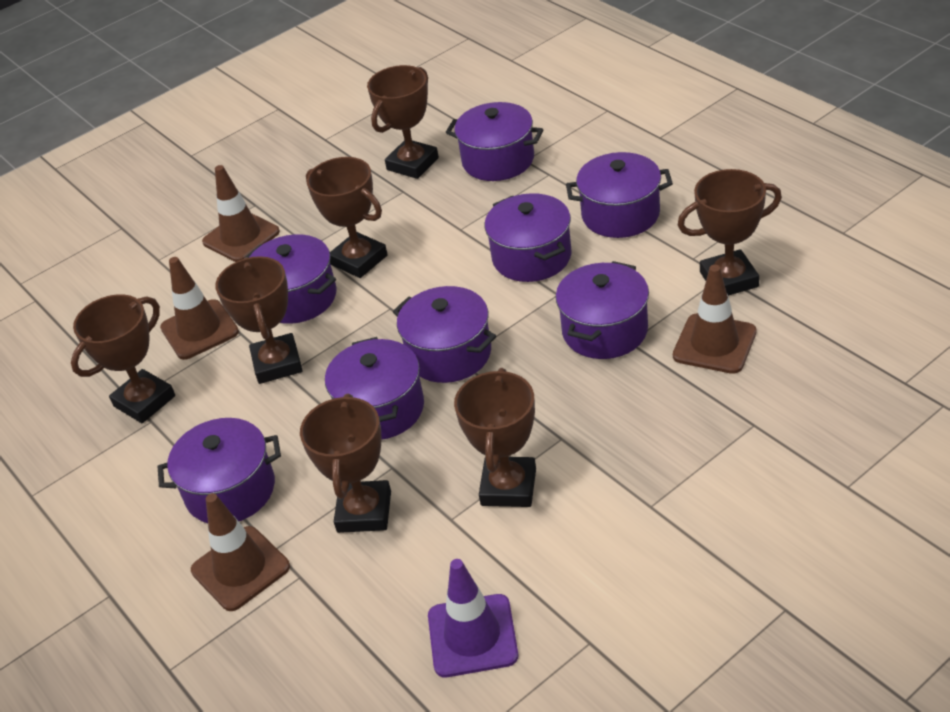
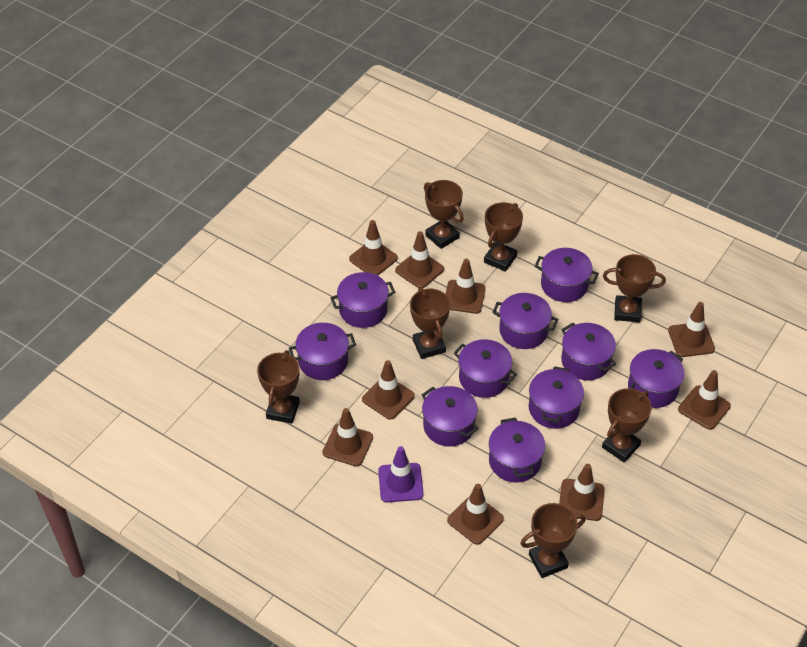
brown traffic cone: [160,257,239,360] [191,493,290,611] [202,165,280,262] [673,265,757,374] = 4 -> [322,408,373,466] [349,220,398,276] [362,360,415,420] [395,231,444,288] [446,259,486,314] [447,484,504,545] [559,464,605,521] [668,302,715,357] [678,370,731,430] = 9
purple pot: [158,418,281,523] [244,234,337,324] [325,337,424,440] [393,286,496,383] [445,102,544,181] [485,193,572,282] [556,261,649,359] [566,152,673,238] = 8 -> [289,323,356,380] [330,272,395,328] [422,386,479,447] [454,339,517,398] [489,418,545,483] [492,293,558,349] [529,366,584,429] [535,248,599,302] [561,323,616,380] [628,349,685,408] = 10

